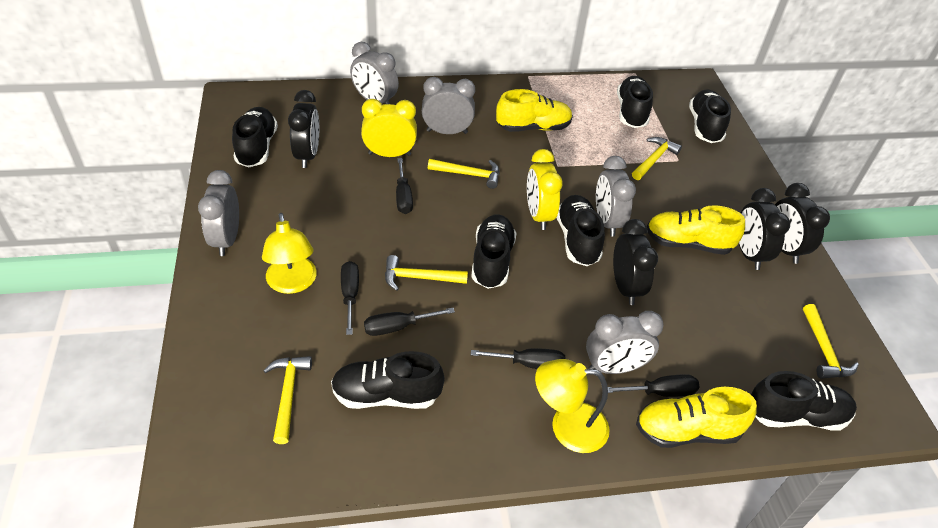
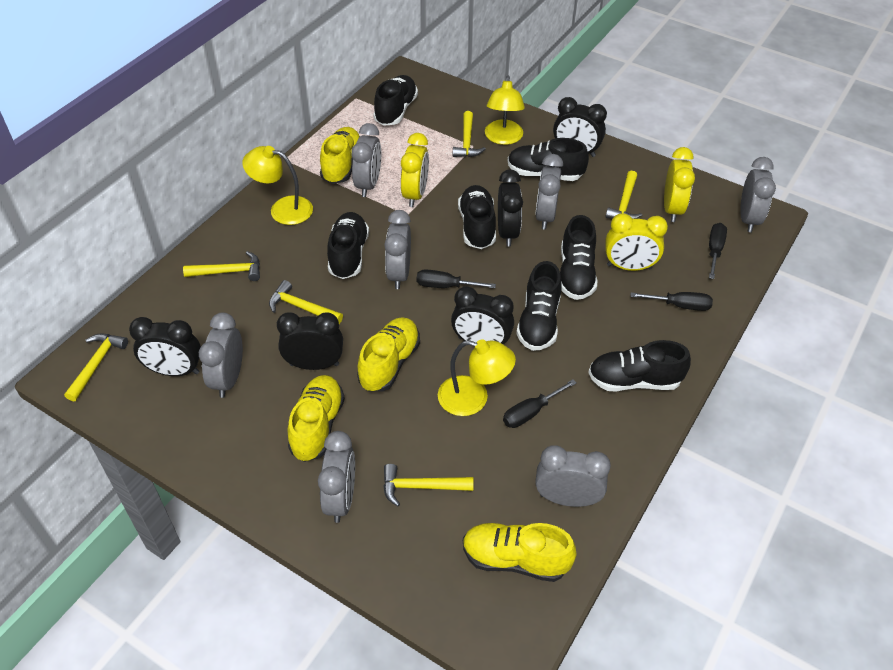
black clock: [288,90,319,168] [613,219,658,305] [739,188,790,270] [775,183,830,264] = 4 -> [129,317,201,376] [277,312,343,370] [451,286,514,345] [498,170,523,246] [553,97,607,157] = 5
black screwdriver: [341,261,359,335] [364,308,455,336] [396,158,413,214] [471,348,566,369] [608,374,699,397] = 5 -> [417,269,496,288] [503,379,576,428] [631,292,713,311] [709,223,727,279] = 4
grey clock: [198,170,239,256] [350,42,399,104] [422,77,475,134] [586,311,664,374] [596,156,636,237] = 5 -> [199,312,243,398] [318,431,355,523] [351,123,381,197] [384,210,411,289] [535,154,563,229] [535,446,611,507] [740,157,776,232] = 7
yellow clock: [361,99,417,157] [527,149,563,230] = 2 -> [401,133,429,207] [605,213,668,271] [664,147,695,222] = 3
yellow hammer: [263,356,312,444] [385,255,468,291] [428,159,500,189] [632,137,682,180] [803,304,859,379] = 5 -> [64,334,128,401] [183,251,260,281] [269,280,343,324] [383,464,474,506] [453,111,486,157] [605,171,642,219] = 6
yellow lamp: [262,213,317,294] [535,359,610,453] = 2 -> [242,146,313,225] [438,339,516,416] [485,76,525,145] = 3
yellow shoe: [496,89,573,132] [636,387,757,448] [647,205,745,255] = 3 -> [288,375,345,462] [320,127,360,184] [357,317,420,392] [463,523,577,582] = 4

